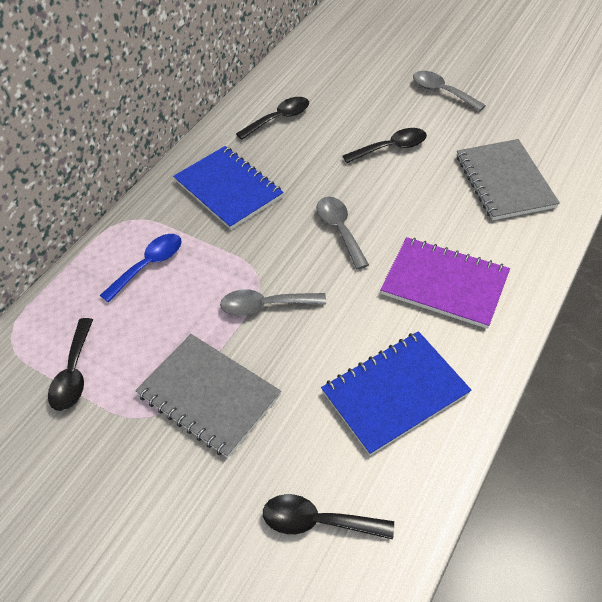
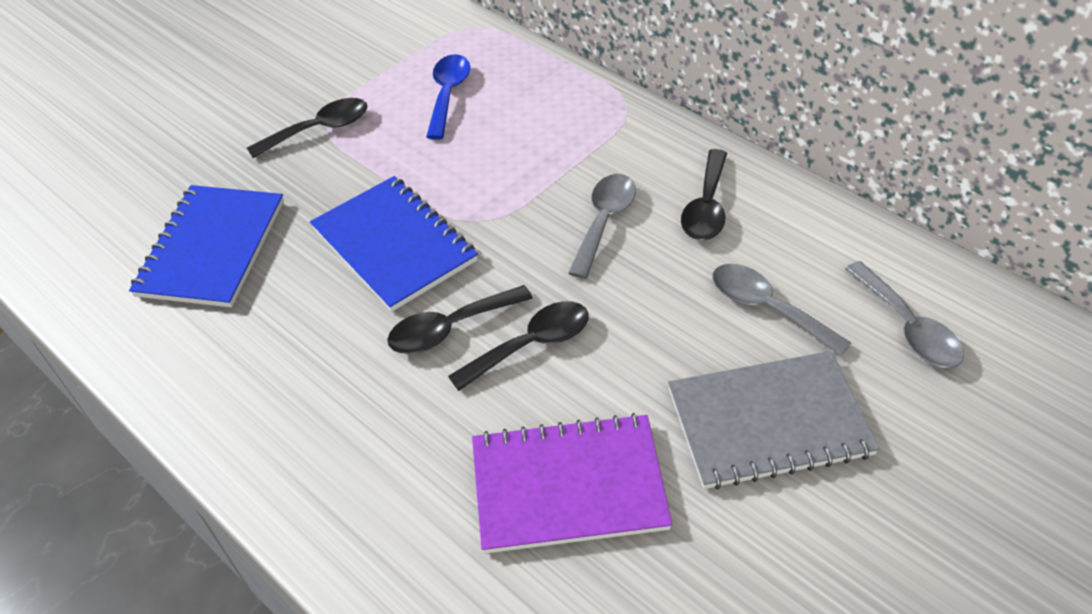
grey notebook: [135,334,281,458] [457,139,560,220] = 2 -> [668,351,880,490] = 1

